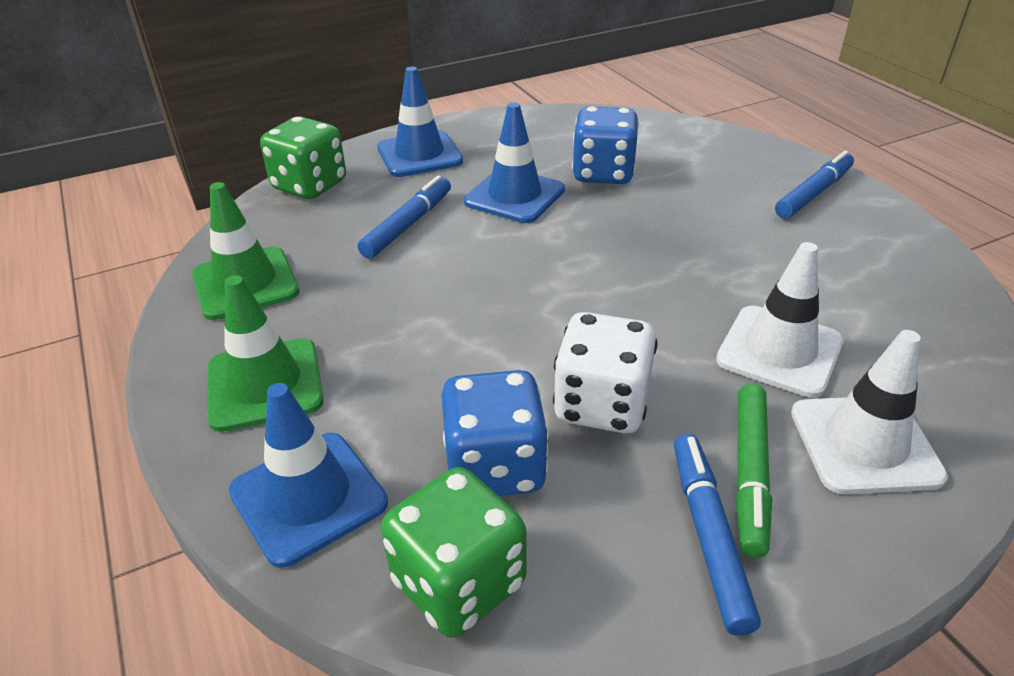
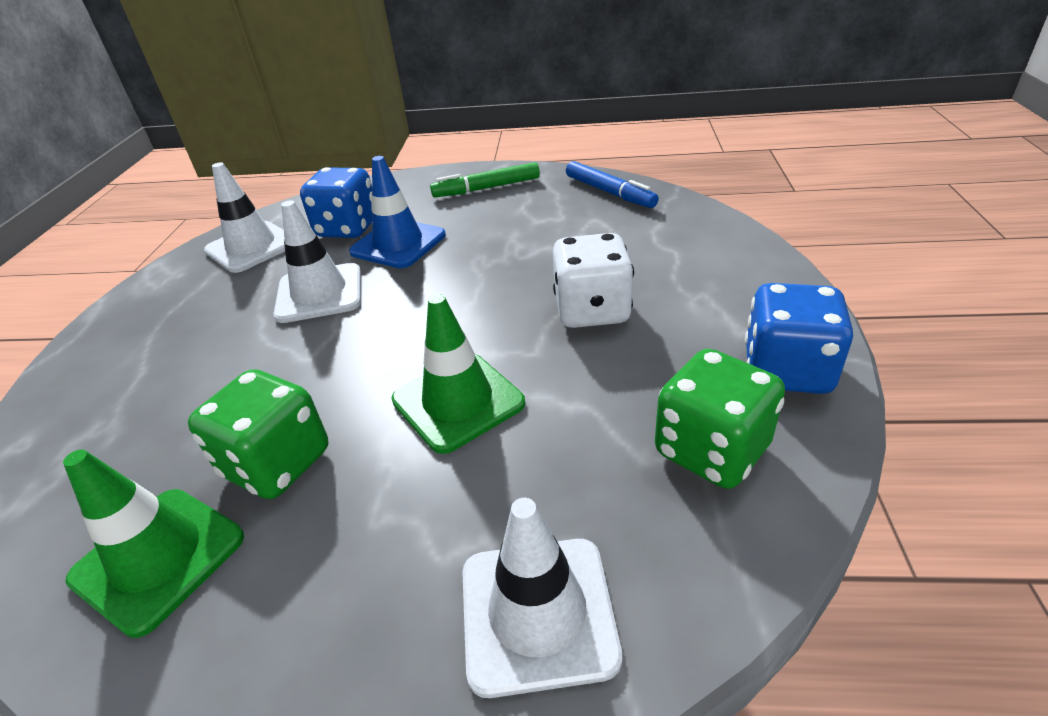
blue marker: [358,175,451,259] [674,434,761,636] [775,151,854,219] = 3 -> [566,161,659,208] = 1
blue traffic cone: [228,383,388,568] [377,67,463,177] [464,102,565,223] = 3 -> [349,156,446,268] = 1
white traffic cone: [716,242,844,398] [791,330,948,494] = 2 -> [204,162,285,273] [273,200,361,323] [462,498,622,698] = 3

